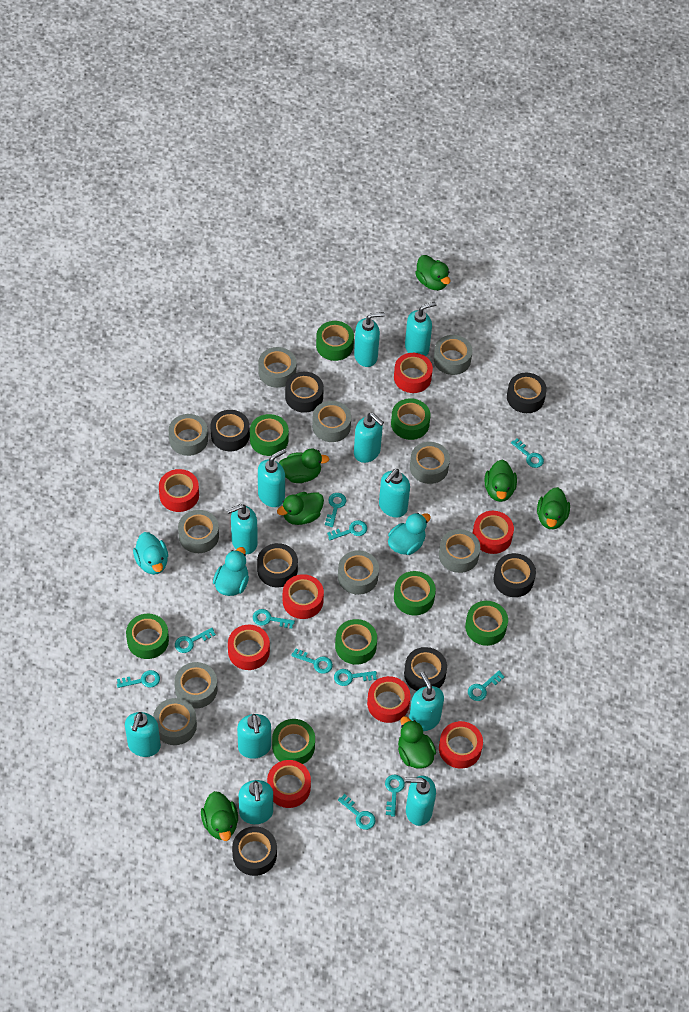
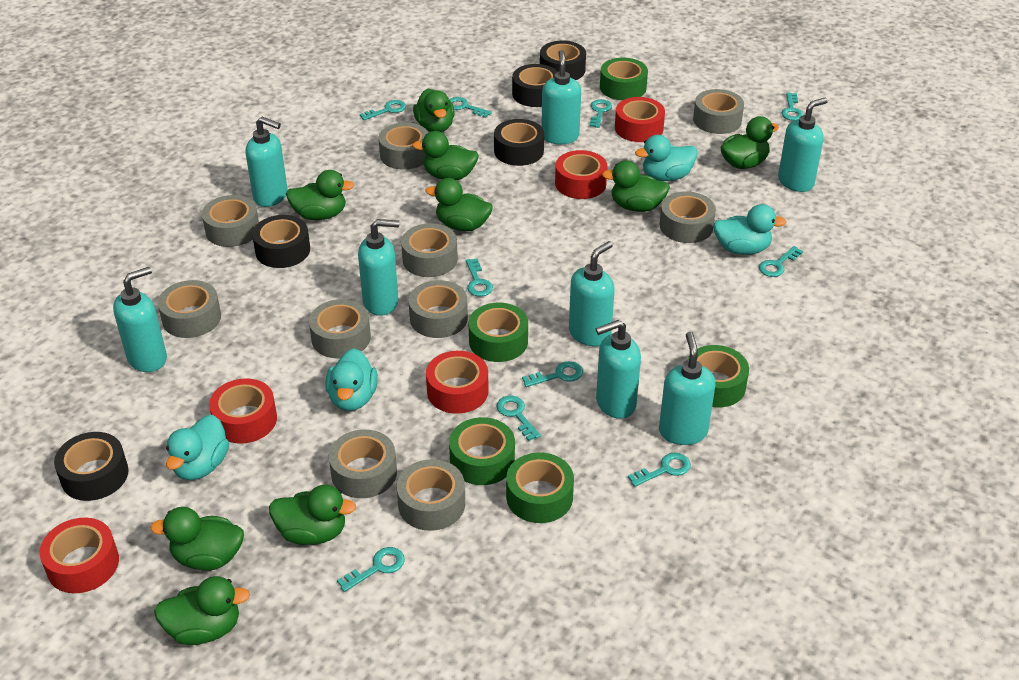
black tape: [211,410,250,451] [232,826,277,876] [257,543,298,587] [285,372,324,413] [404,647,447,691] [493,553,536,597] [507,373,547,413] = 7 -> [54,432,129,501] [252,215,310,268] [494,119,544,166] [512,64,558,107] [540,41,586,80] = 5
green duck: [201,791,238,841] [277,492,324,525] [279,448,329,483] [398,716,436,769] [415,255,450,290] [485,460,517,502] [537,487,570,529] = 7 -> [150,507,244,571] [154,576,250,645] [269,485,356,545] [286,170,355,220] [412,131,479,180] [413,89,455,132] [426,178,493,231] [602,160,670,212] [721,116,779,169] = 9
green tape: [126,614,169,659] [250,414,289,456] [272,719,315,764] [316,321,354,361] [335,619,377,665] [391,398,430,440] [394,571,436,616] [465,601,508,646] = 8 -> [449,417,515,485] [469,303,528,362] [506,452,574,523] [600,58,648,100] [687,345,749,407] = 5
red tape: [159,469,199,512] [228,625,270,670] [267,760,311,808] [283,574,324,619] [367,676,411,723] [394,353,433,393] [439,721,483,769] [473,511,514,554] = 8 -> [40,518,119,593] [209,378,277,444] [426,351,489,414] [555,150,608,199] [615,97,665,142] = 5
turquoise duck: [133,532,168,575] [213,547,249,596] [388,513,431,555] = 3 -> [166,415,229,480] [325,349,378,411] [635,135,698,181] [713,204,786,255] = 4
turquoise key: [117,670,160,688] [175,628,216,653] [253,609,295,629] [291,648,333,674] [325,493,346,527] [327,520,367,540] [334,669,377,686] [338,794,376,830] [385,775,405,817] [468,671,505,701] [511,438,544,468] = 11 -> [337,547,405,592] [360,100,406,121] [449,97,492,118] [466,258,493,297] [496,396,541,441] [522,361,583,387] [589,99,612,128] [628,452,691,487] [759,246,803,277] [782,92,803,121] = 10
turquoise soap dispenser: [125,712,161,757] [227,504,258,554] [237,714,271,759] [239,780,273,824] [258,449,286,507] [354,312,385,367] [354,413,384,463] [379,469,410,517] [405,302,437,356] [405,776,436,826] [409,671,444,731] = 11 -> [113,267,167,372] [245,117,288,207] [358,219,399,316] [541,50,581,144] [569,241,615,346] [596,320,641,419] [659,332,715,445] [778,98,828,192] = 8

